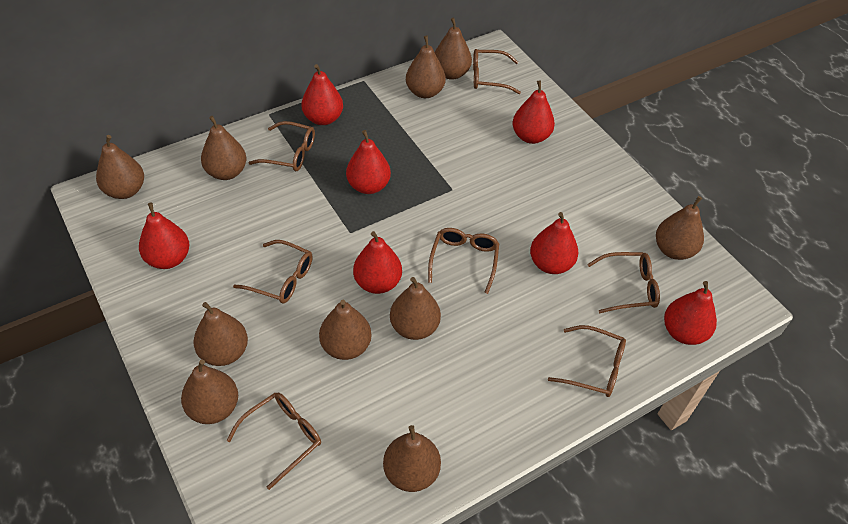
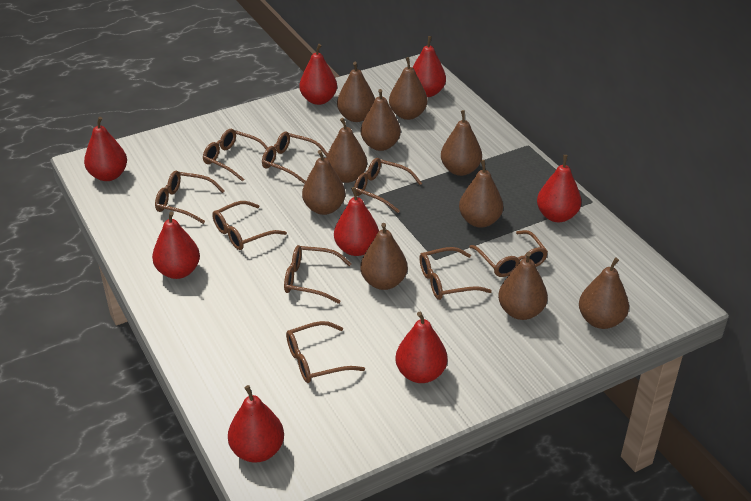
brown glasses: [226,393,321,490] [233,240,313,303] [248,121,315,171] [428,228,499,294] [473,49,521,94] [548,325,626,397] [587,252,660,313] = 7 -> [155,171,225,224] [203,129,268,182] [212,201,287,250] [262,132,328,184] [284,245,351,304] [286,321,365,383] [354,158,422,213] [420,247,492,300] [470,230,548,277] = 9
red pear: [139,203,189,269] [301,64,343,125] [346,130,391,194] [353,231,402,294] [512,80,555,144] [530,212,578,274] [664,281,717,345] = 7 -> [84,117,127,181] [152,211,200,279] [228,385,284,463] [299,44,337,105] [334,187,379,256] [395,312,448,383] [412,36,446,97] [537,155,582,222] = 8

